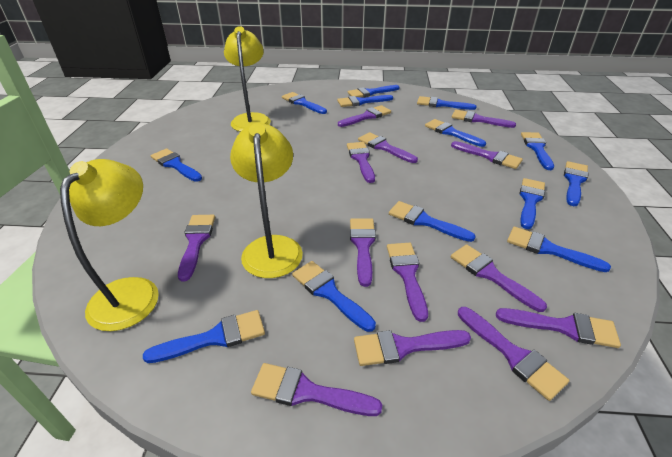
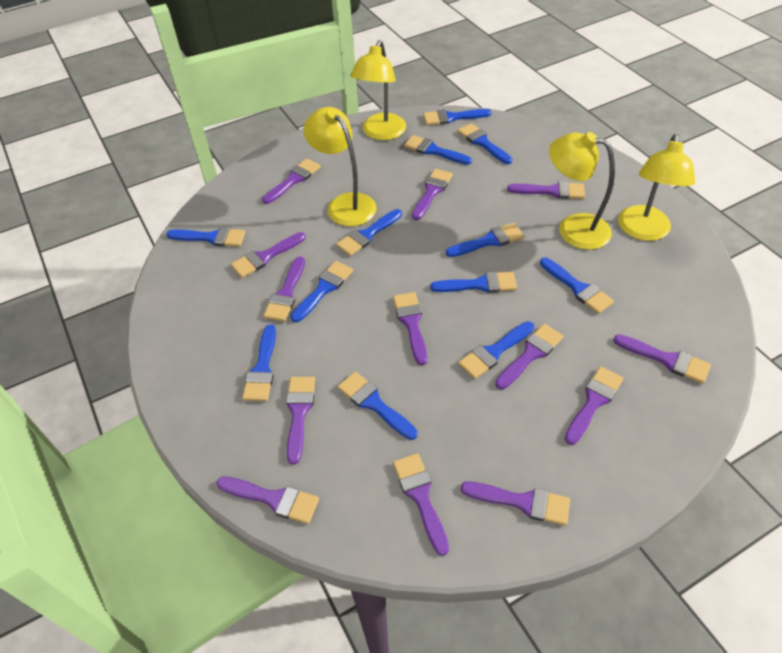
blue brush: [143,310,265,363] [151,148,202,182] [282,92,327,114] [292,261,376,332] [337,95,393,107] [348,85,400,97] [389,201,476,242] [417,96,476,110] [425,119,486,147] [507,227,611,272] [520,178,545,229] [521,132,554,170] [564,161,588,206] = 13 -> [166,227,245,247] [242,324,276,401] [291,261,353,323] [336,209,402,256] [338,372,417,440] [404,135,472,165] [423,109,491,125] [430,271,517,293] [446,223,524,257] [458,123,512,164] [458,321,534,379] [540,258,614,314] = 12
yellow lamp: [60,159,159,331] [224,26,271,132] [230,123,303,278] = 3 -> [304,107,376,226] [351,40,406,140] [549,132,615,249] [618,134,695,241] = 4

